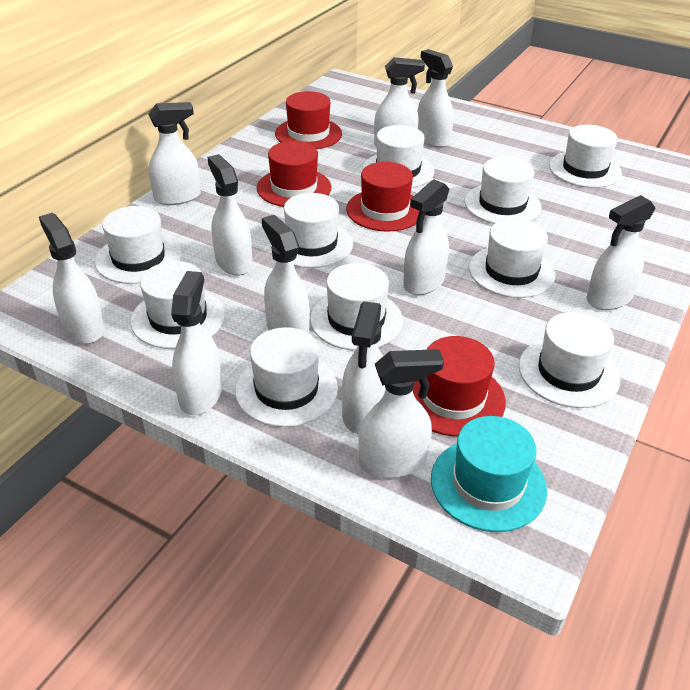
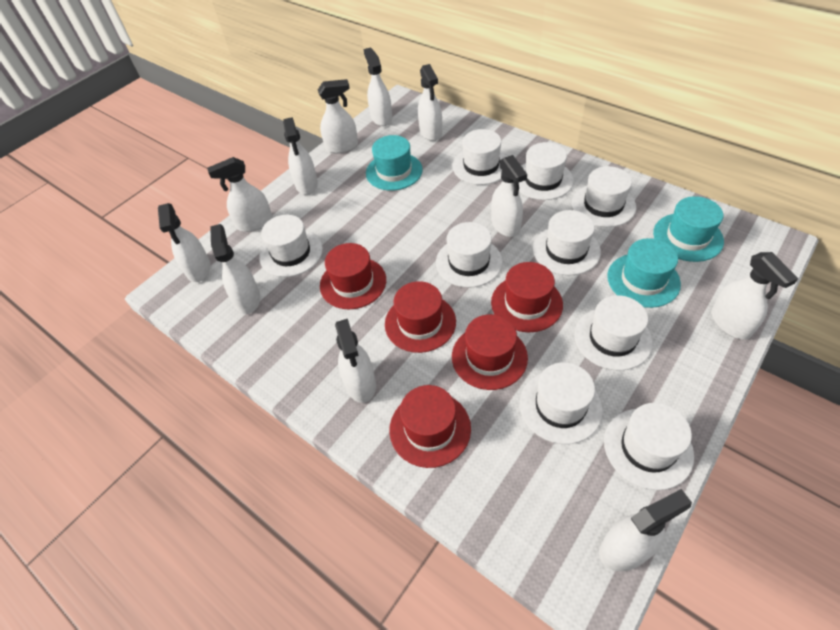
red hat: [257,141,331,207] [275,91,342,149] [346,162,419,232] [413,336,506,437] = 4 -> [320,243,386,309] [385,281,456,353] [389,385,471,468] [452,314,528,390] [491,262,563,332] = 5
turquoise hat: [431,416,547,532] = 1 -> [366,135,423,191] [607,238,681,308] [653,196,724,262] = 3
white hat: [95,206,182,284] [130,261,225,349] [235,327,338,427] [271,193,353,268] [310,263,403,350] [362,125,434,188] [464,157,542,224] [469,219,555,298] [519,312,620,408] [549,125,622,188] = 10 -> [259,215,323,277] [436,222,503,288] [452,129,507,185] [519,142,574,200] [520,362,603,444] [533,210,601,275] [572,166,636,227] [574,295,653,371] [604,403,694,490] = 9

